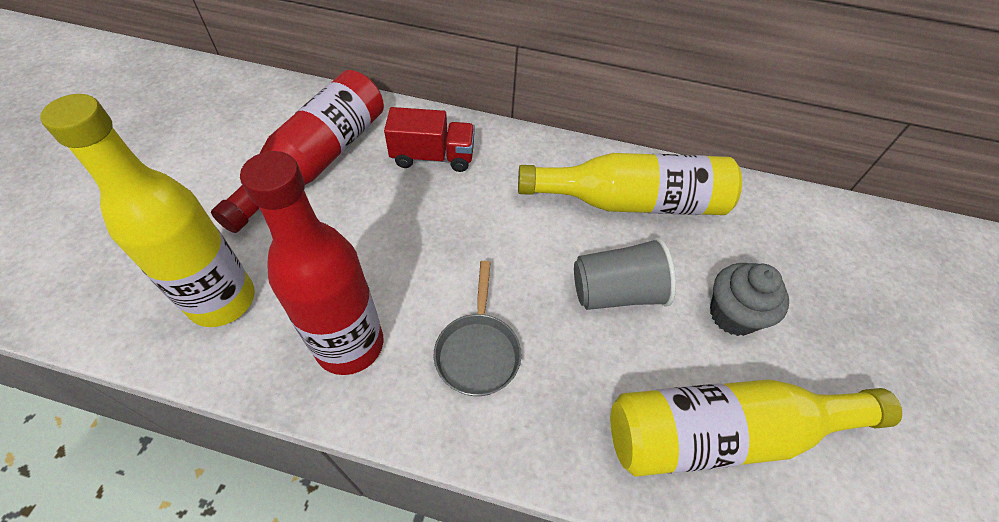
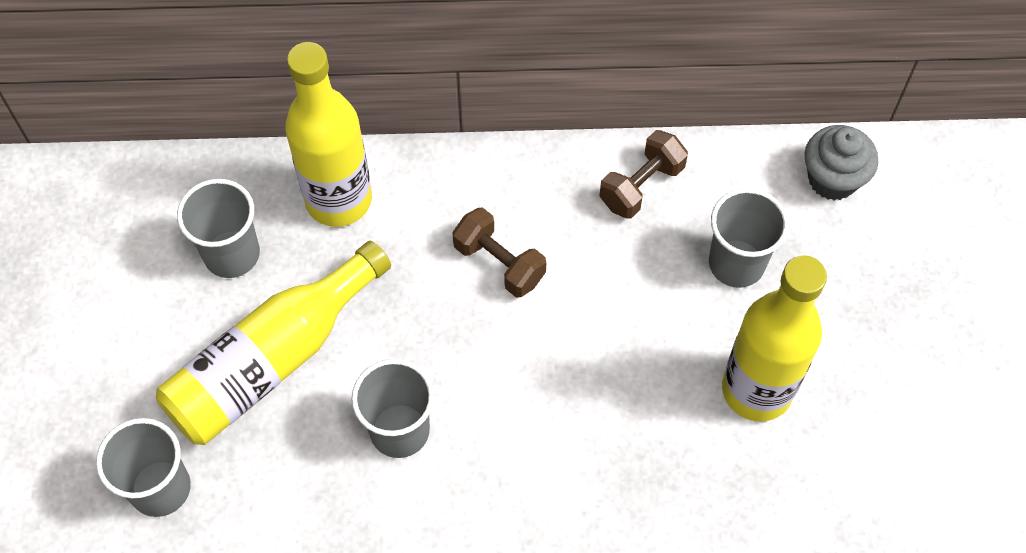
brown dumbbell: none = 0 -> [452,207,546,297] [599,130,688,219] = 2
grey cup: [574,237,676,310] = 1 -> [96,418,191,517] [177,179,260,278] [352,359,434,458] [709,188,789,288] = 4
grey pan: [434,261,521,396] = 1 -> none = 0
red bottle: [211,70,384,233] [240,151,383,375] = 2 -> none = 0
red truck: [384,107,475,172] = 1 -> none = 0

